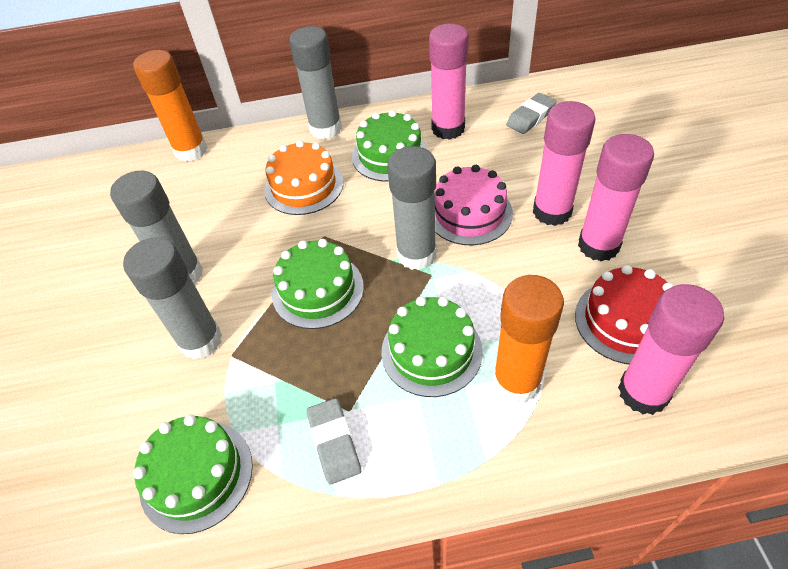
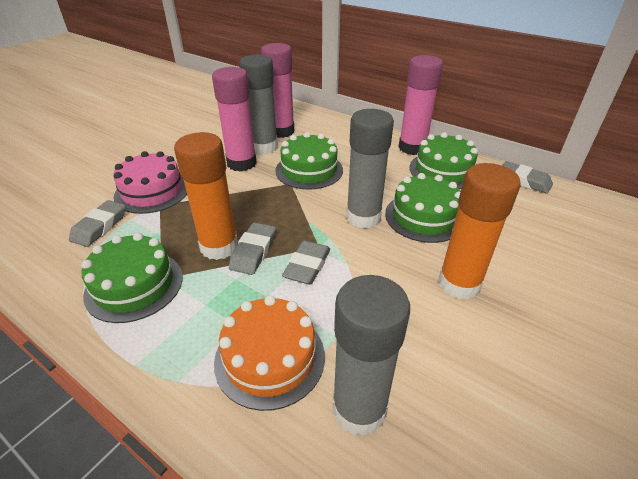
grey eraser: [306,398,361,484] [506,93,557,134] = 2 -> [69,200,126,247] [229,222,276,275] [282,240,330,285] [502,161,553,194] = 4
grey glue stick: [110,171,203,284] [123,237,222,359] [289,26,342,139] [387,146,437,270] = 4 -> [239,55,278,154] [332,275,410,437] [346,109,394,229] = 3
pink glue stick: [429,24,469,140] [533,101,596,226] [578,134,654,261] [618,284,724,415] = 4 -> [212,67,257,171] [261,43,294,138] [399,55,443,155] = 3
red cake: [575,265,673,364] = 1 -> none = 0

